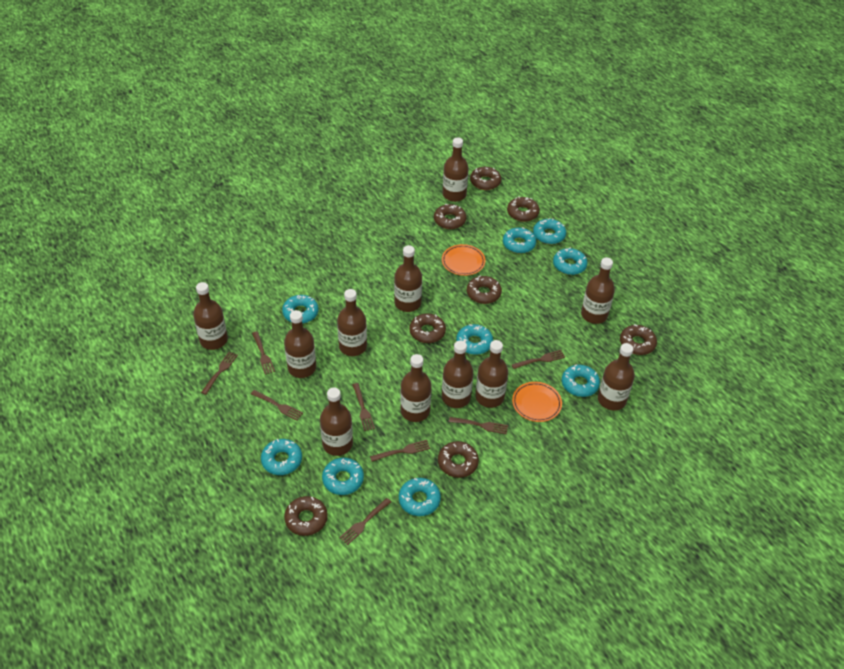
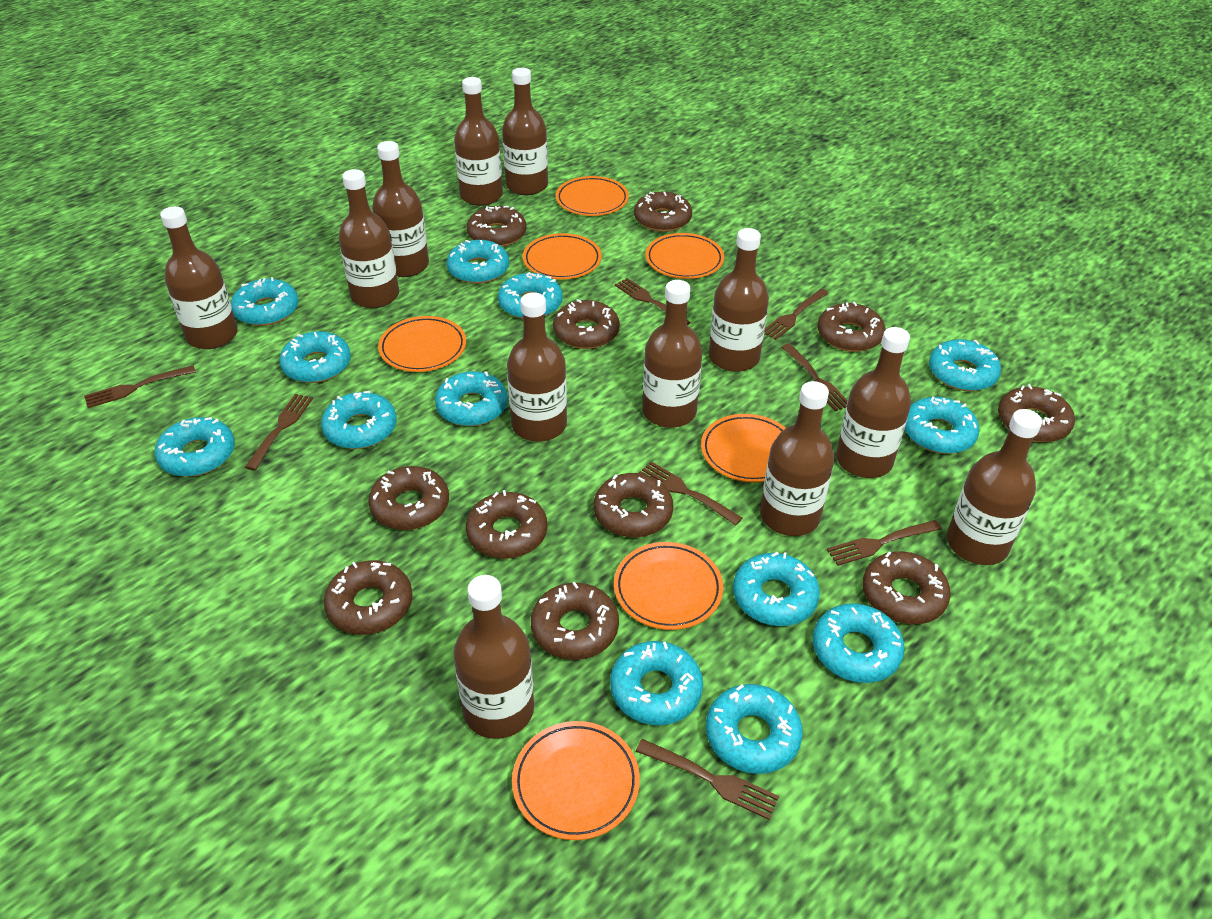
brown bottle: [193,282,228,350] [284,310,316,378] [320,388,353,456] [337,289,367,356] [394,245,422,312] [400,354,431,422] [442,340,473,408] [443,137,469,202] [475,340,508,408] [581,258,615,324] [598,343,635,411] = 11 -> [160,206,238,349] [339,169,399,308] [372,141,429,277] [453,575,534,739] [454,77,503,206] [502,68,548,195] [507,292,567,442] [642,280,702,428] [709,228,769,372] [760,381,835,536] [836,327,911,478] [947,409,1042,565] = 12
brown donut: [284,496,328,536] [409,313,446,343] [434,204,466,229] [438,441,479,478] [467,275,502,304] [470,167,501,190] [507,196,540,222] [620,324,657,355] = 8 -> [324,560,413,635] [368,466,449,530] [466,206,527,247] [466,490,547,559] [531,582,619,660] [553,299,620,349] [594,473,673,537] [634,192,692,232] [818,302,885,352] [862,551,951,624] [998,384,1075,442] = 11
orange plate: [442,244,485,276] [512,382,562,422] = 2 -> [378,316,466,372] [512,721,640,840] [523,233,602,279] [556,176,629,216] [614,542,723,630] [646,233,724,279] [701,414,786,483] = 7
turquoise donut: [261,439,302,475] [282,295,319,324] [322,458,364,495] [399,478,441,516] [456,324,493,355] [503,227,536,253] [533,218,566,244] [553,247,587,275] [562,364,600,397] = 9 -> [155,417,235,477] [231,277,299,326] [279,331,351,383] [321,391,397,449] [435,371,508,426] [447,240,509,284] [498,272,562,319] [610,641,703,725] [706,684,803,774] [733,552,820,626] [813,603,905,683] [905,396,980,454] [929,339,1001,391] = 13

